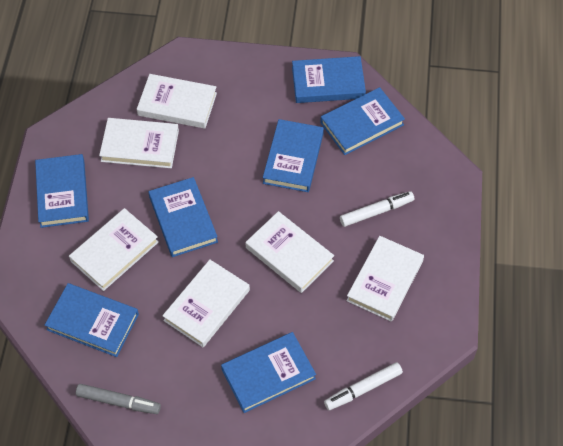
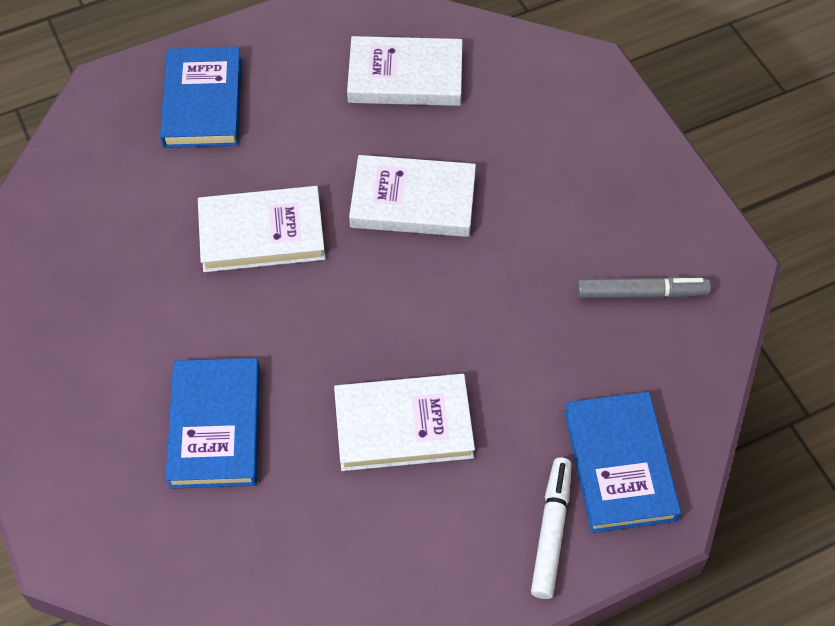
blue book: [35,154,89,228] [45,283,139,357] [148,177,218,257] [221,332,316,413] [263,119,324,192] [292,56,366,103] [320,87,405,155] = 7 -> [160,47,242,148] [166,358,260,489] [564,392,681,533] = 3
white book: [69,208,159,291] [99,118,179,168] [137,74,217,129] [162,260,250,347] [246,211,334,293] [346,236,424,322] = 6 -> [198,186,325,272] [334,374,475,471] [347,36,462,106] [349,155,476,237] = 4
white marker: [324,362,403,410] [340,191,414,227] = 2 -> [531,457,572,599] = 1

